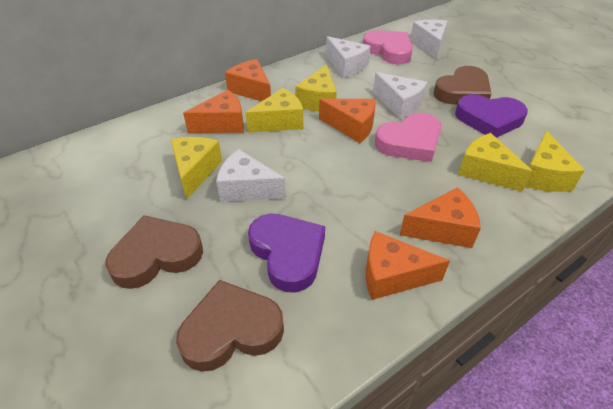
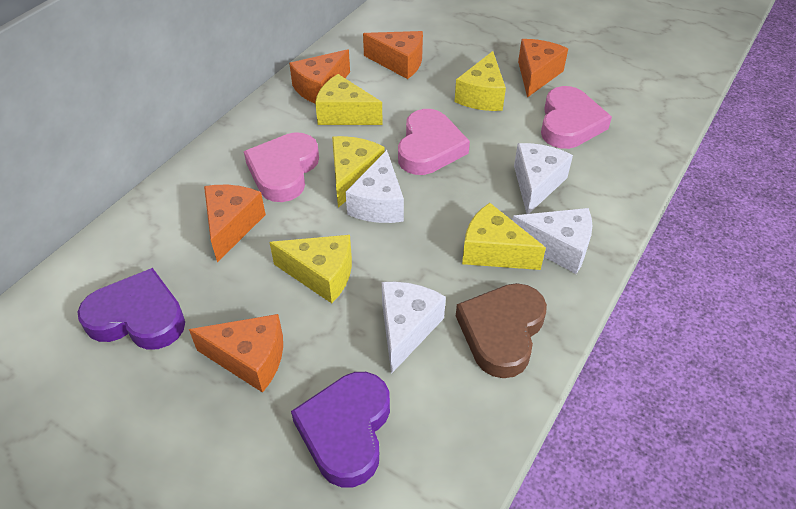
brown heart: [105,215,203,289] [176,280,284,372] [433,66,492,104] = 3 -> [456,283,547,378] = 1
pink heart: [363,30,413,64] [375,113,441,162] = 2 -> [244,132,319,202] [398,109,470,175] [541,86,612,149] = 3

